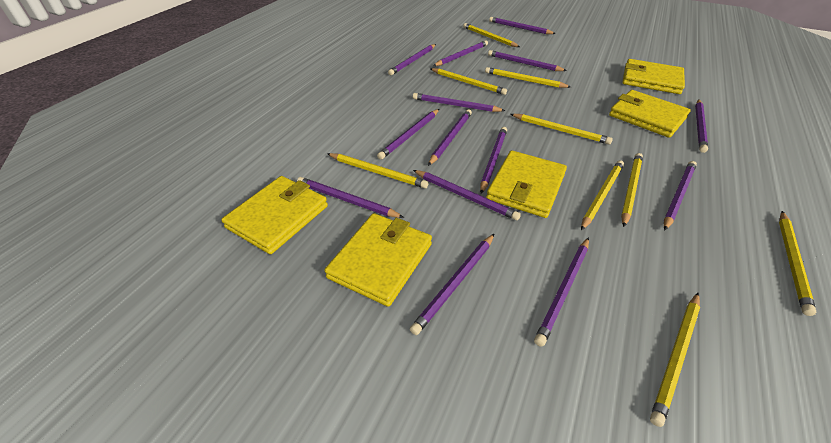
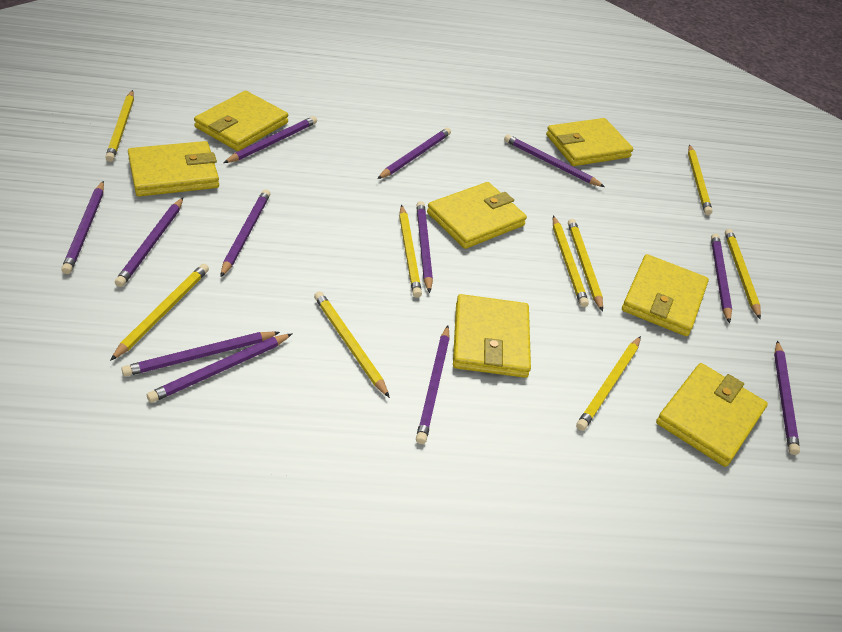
purple pencil: [297,177,404,218] [377,109,439,160] [388,44,436,75] [410,234,494,335] [413,93,505,112] [413,170,521,221] [428,109,472,166] [433,40,488,66] [480,127,507,194] [488,50,567,71] [489,17,556,34] [534,237,589,347] [664,161,697,231] [695,99,708,153] = 14 -> [61,181,104,274] [115,198,183,287] [121,332,280,377] [147,333,293,403] [220,189,270,277] [224,116,317,163] [377,128,451,179] [416,201,433,293] [416,325,450,444] [504,134,605,187] [711,234,732,323] [774,340,800,455] = 12
yellow wallet: [221,176,328,254] [325,213,432,307] [486,150,567,218] [609,90,691,138] [623,59,685,94] = 5 -> [128,141,219,197] [194,91,288,151] [427,182,527,249] [453,294,531,378] [546,118,633,166] [622,254,709,336] [656,363,768,467] = 7

